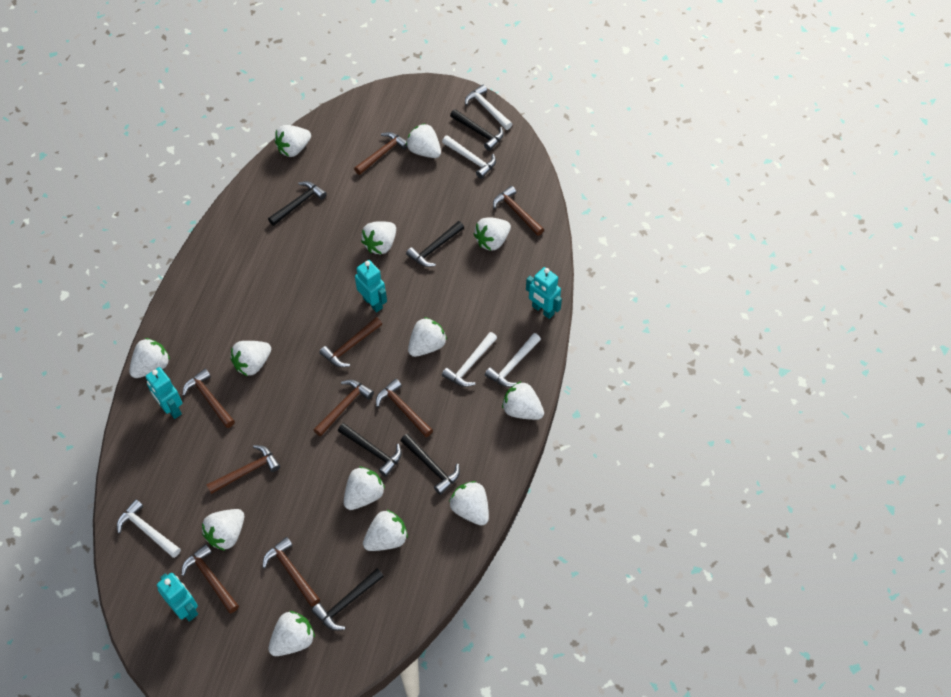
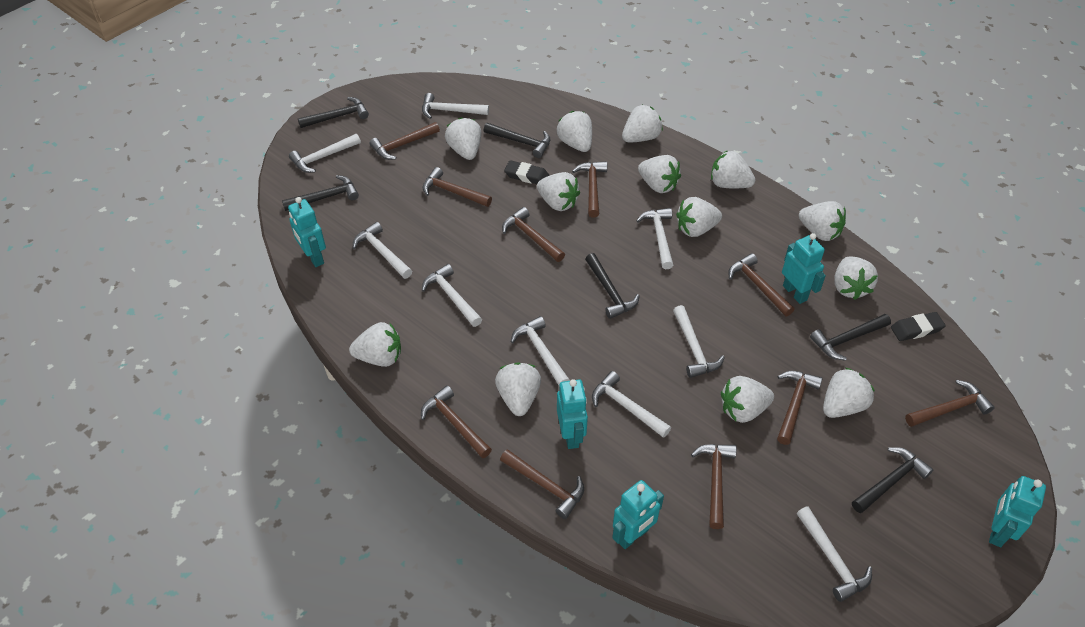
black eraser: none = 0 -> [504,160,549,184] [891,312,946,341] = 2
brown hammer: [181,544,239,613] [182,369,235,428] [206,445,280,494] [262,537,320,607] [314,380,374,436] [320,317,382,367] [354,132,407,175] [376,379,433,437] [493,186,544,236] = 9 -> [369,122,440,160] [421,385,492,458] [422,167,492,207] [500,449,584,519] [502,207,565,262] [572,161,607,218] [691,444,737,529] [728,253,795,316] [777,371,823,445] [905,380,995,427] = 10
turquoise robot: [145,367,182,419] [157,573,198,622] [355,260,387,312] [526,267,562,319] = 4 -> [288,197,326,267] [557,379,588,449] [612,480,664,549] [782,233,826,304] [989,476,1046,547] = 5
white hammer: [117,499,181,558] [442,135,496,179] [442,332,497,387] [465,85,512,130] [485,333,541,387] = 5 -> [289,134,361,173] [353,222,412,279] [422,93,489,119] [422,264,482,327] [511,316,570,386] [592,371,671,438] [636,208,673,269] [673,305,725,378] [797,506,872,602] = 9

